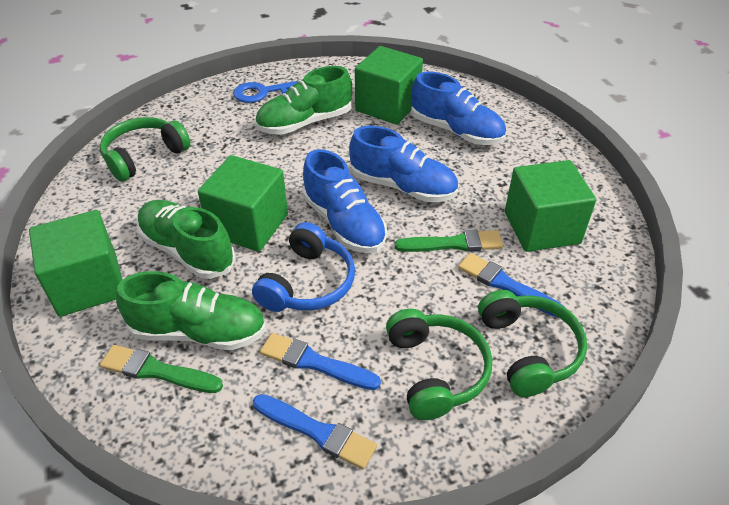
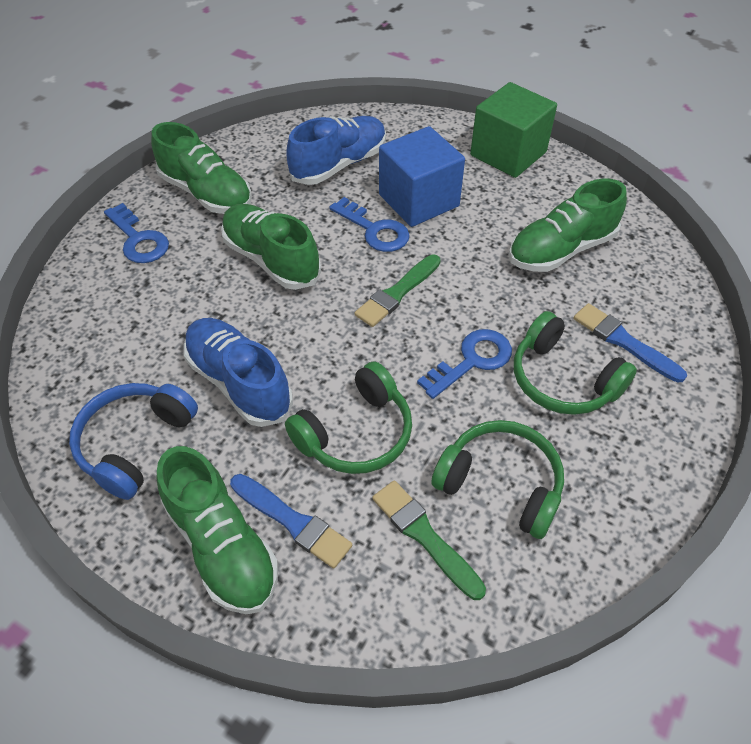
blue brush: [253,394,377,469] [260,333,381,390] [458,253,565,318] = 3 -> [230,474,352,569] [573,303,687,383] = 2
blue cube: none = 0 -> [379,126,465,227] = 1
blue key: [233,81,298,103] = 1 -> [104,203,169,263] [329,197,409,252] [417,329,512,399] = 3
blue shoe: [302,149,387,253] [349,126,458,202] [411,72,506,145] = 3 -> [184,318,293,427] [286,116,386,185] = 2
green cube: [29,210,123,317] [198,155,288,252] [355,46,423,125] [505,160,596,252] = 4 -> [470,82,557,178] = 1
green shoe: [116,271,266,350] [137,200,236,279] [255,66,352,135] = 3 -> [151,122,252,214] [157,446,278,614] [221,204,321,290] [509,179,627,272] = 4

